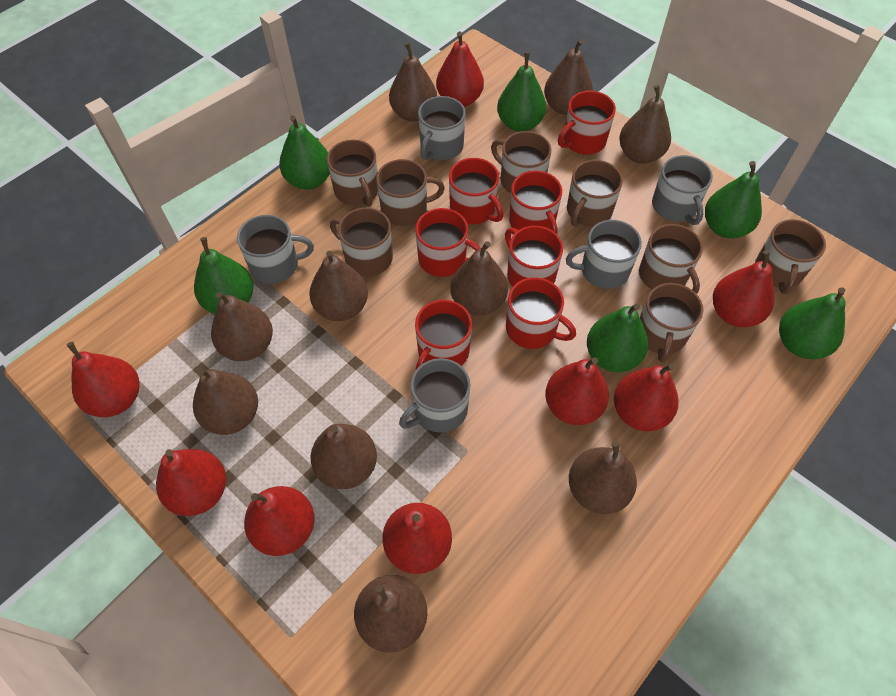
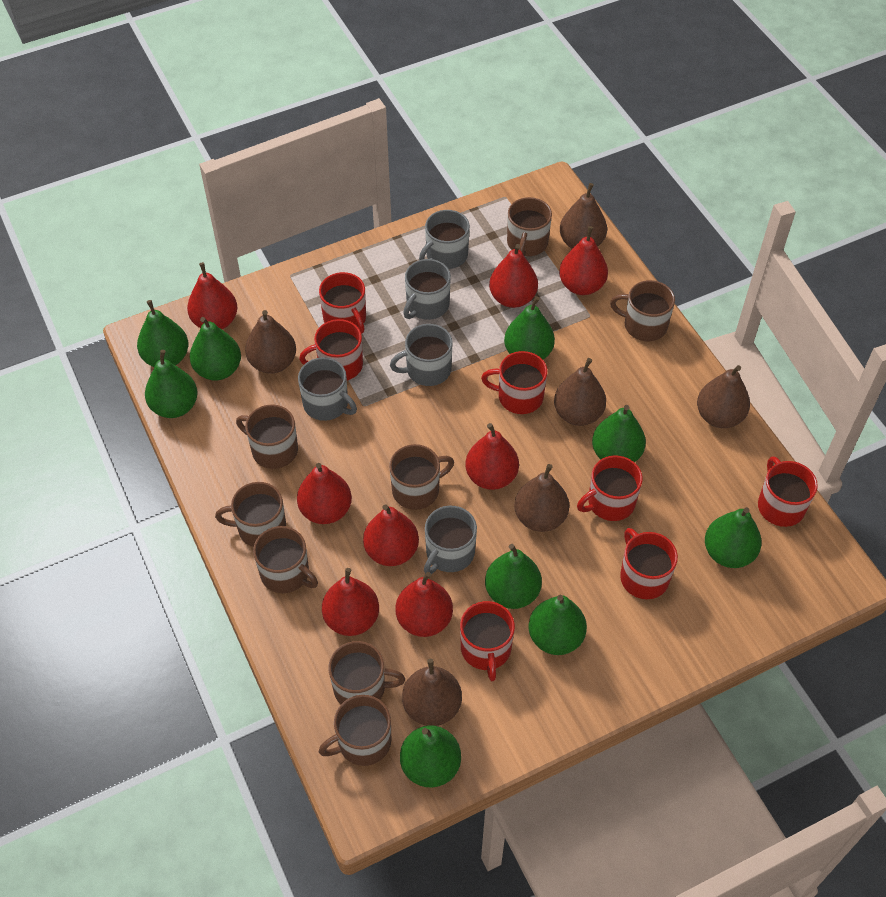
brown pear: [193,369,258,435] [211,292,273,361] [309,251,368,321] [310,424,377,489] [354,575,427,653] [389,42,437,122] [451,241,508,316] [544,39,593,115] [569,441,637,514] [619,85,671,164] = 10 -> [245,310,296,374] [402,659,462,726] [514,464,569,532] [554,358,606,426] [560,183,607,249] [697,365,750,428] = 6
green pear: [194,237,254,314] [279,115,330,190] [497,52,546,132] [587,303,648,372] [705,161,762,238] [779,287,846,359] = 6 -> [137,300,189,367] [145,350,198,418] [190,317,241,381] [400,725,461,788] [485,544,542,609] [504,296,555,359] [528,595,587,655] [592,405,646,462] [705,507,762,568] = 9

